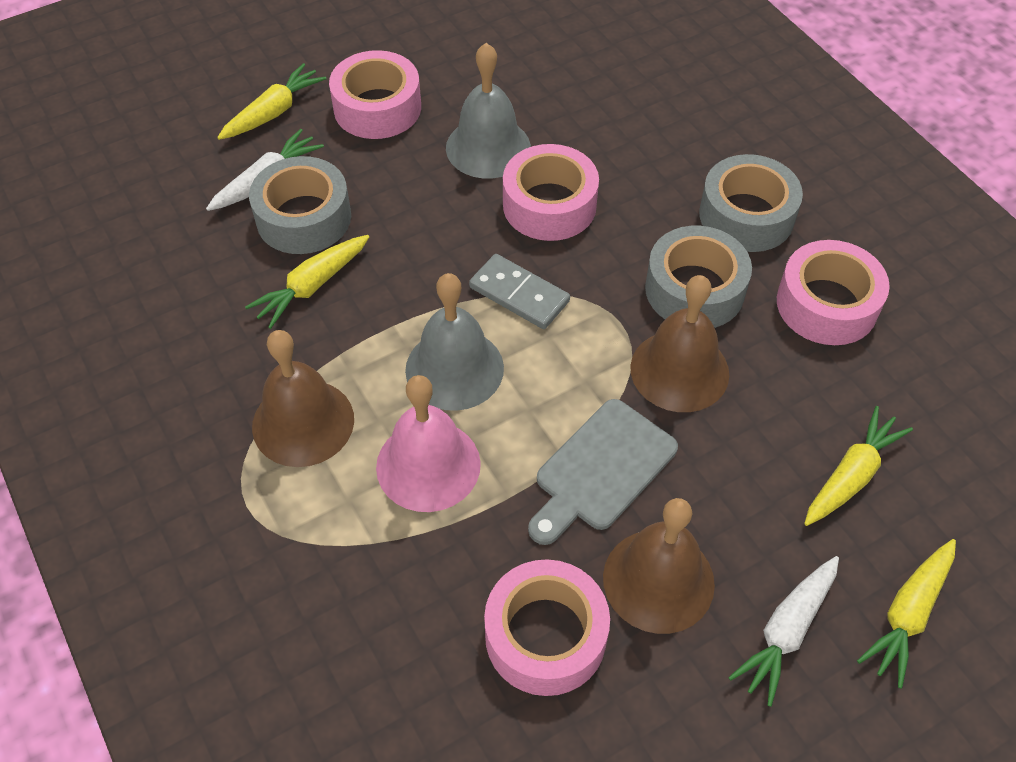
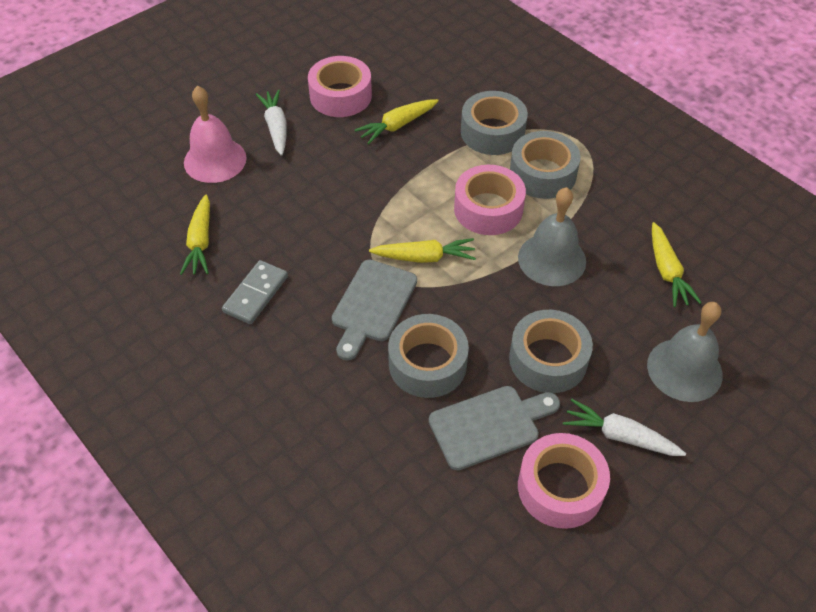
brown bell: [252,330,354,467] [603,498,715,634] [630,275,729,412] = 3 -> none = 0
grey cutting board: [528,399,678,545] = 1 -> [332,260,417,361] [429,386,560,470] = 2
grey tape: [249,156,351,254] [645,226,752,328] [699,154,803,252] = 3 -> [388,314,469,398] [461,91,528,155] [509,310,593,393] [510,131,580,199] = 4
pink tape: [329,50,421,139] [484,559,610,696] [503,144,599,241] [777,240,890,345] = 4 -> [308,56,372,117] [454,165,526,235] [518,433,610,529] = 3

